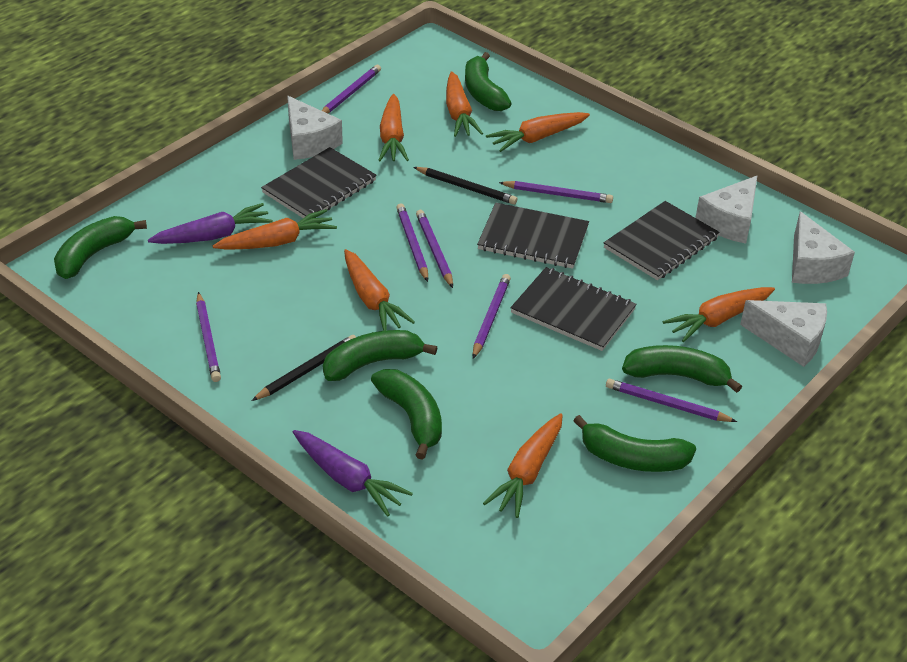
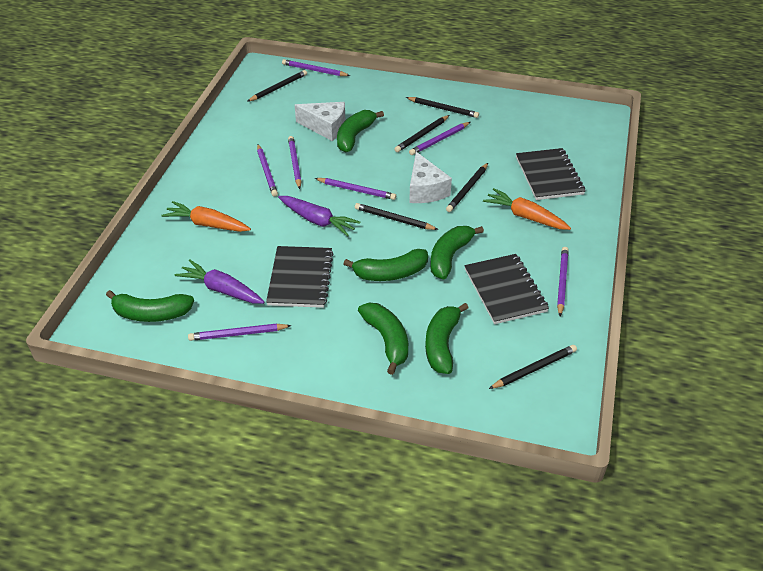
black notebook: [261,147,377,218] [477,203,589,269] [510,267,637,351] [604,201,720,280] = 4 -> [266,246,333,308] [464,254,549,324] [516,148,585,200] = 3
black pencil: [252,335,356,401] [413,167,517,205] = 2 -> [247,70,307,102] [355,203,439,230] [395,115,449,152] [406,97,479,118] [446,163,488,212] [489,345,577,389] = 6
orange carrot: [213,209,337,250] [344,249,415,331] [378,94,409,161] [446,71,483,137] [483,414,563,518] [486,112,590,152] [663,287,775,342] = 7 -> [161,201,251,232] [483,188,571,230] = 2
white cheese: [287,96,343,160] [695,176,757,244] [740,300,827,367] [792,211,855,284] = 4 -> [295,102,345,141] [409,152,452,203] = 2

